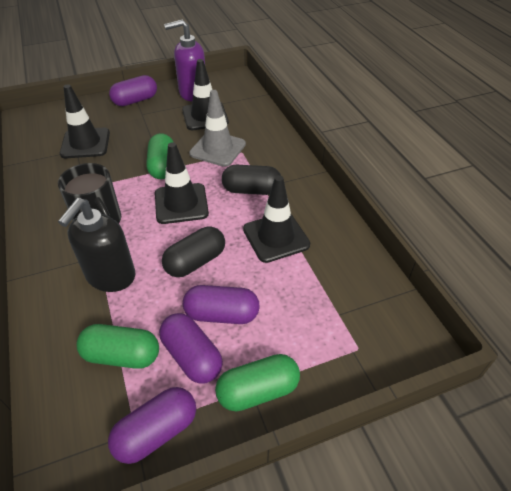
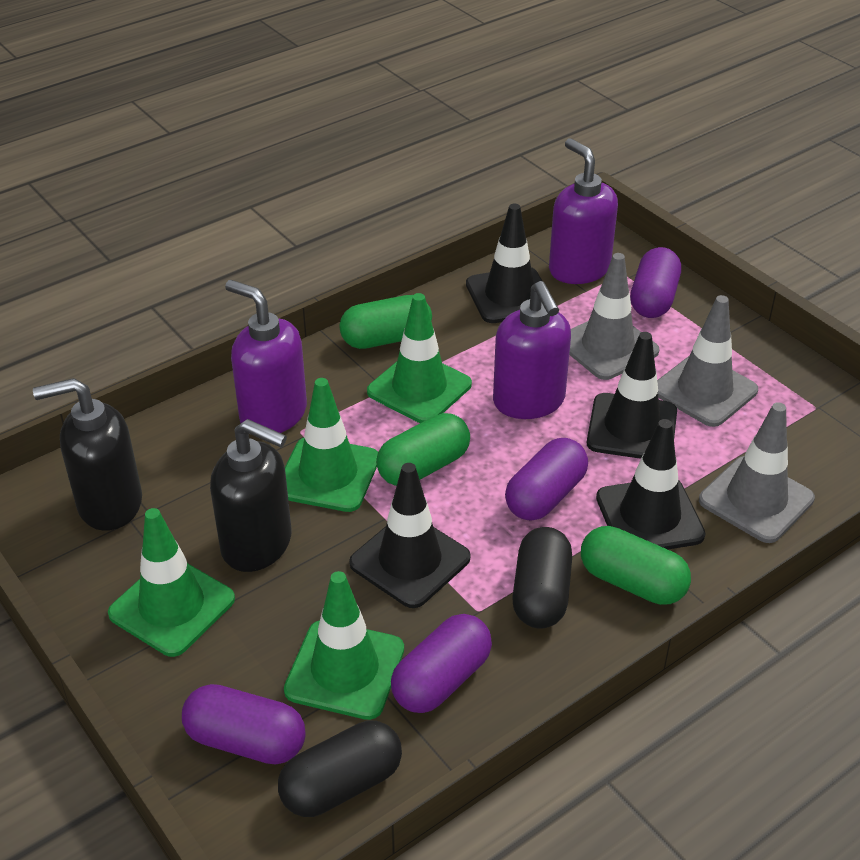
black mug: [58,163,121,223] = 1 -> none = 0
black soap dispenser: [58,198,136,292] = 1 -> [33,378,142,531] [210,419,291,572] = 2
green traffic cone: none = 0 -> [108,508,235,657] [284,571,404,720] [285,378,378,512] [367,293,472,423] = 4
grey traffic cone: [189,90,246,167] = 1 -> [569,253,660,380] [657,295,758,427] [699,402,815,543] = 3
purple soap dispenser: [164,19,205,101] = 1 -> [225,280,307,433] [493,281,571,419] [549,138,618,284] = 3

